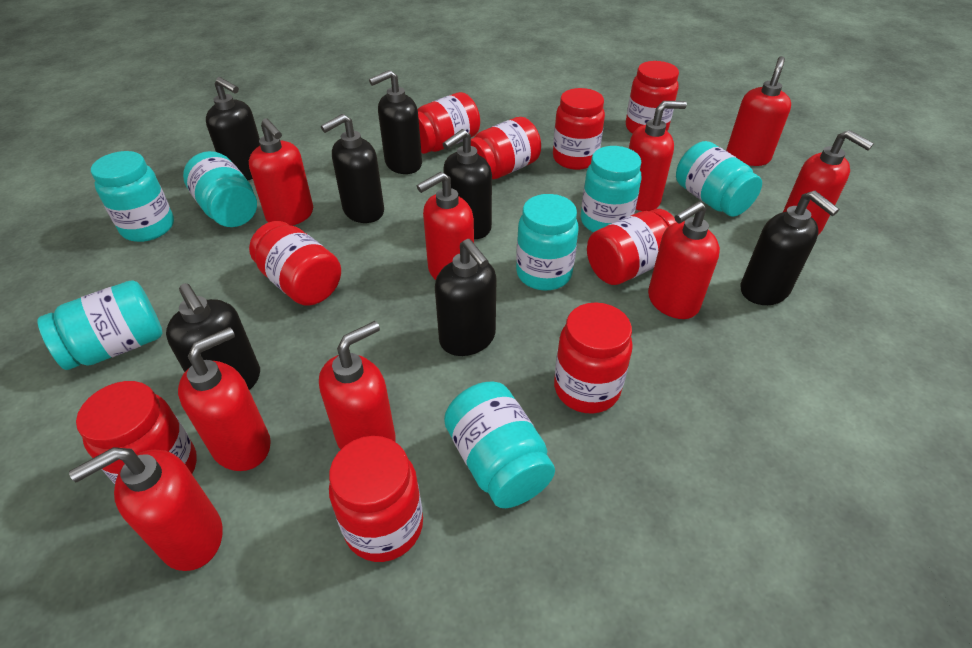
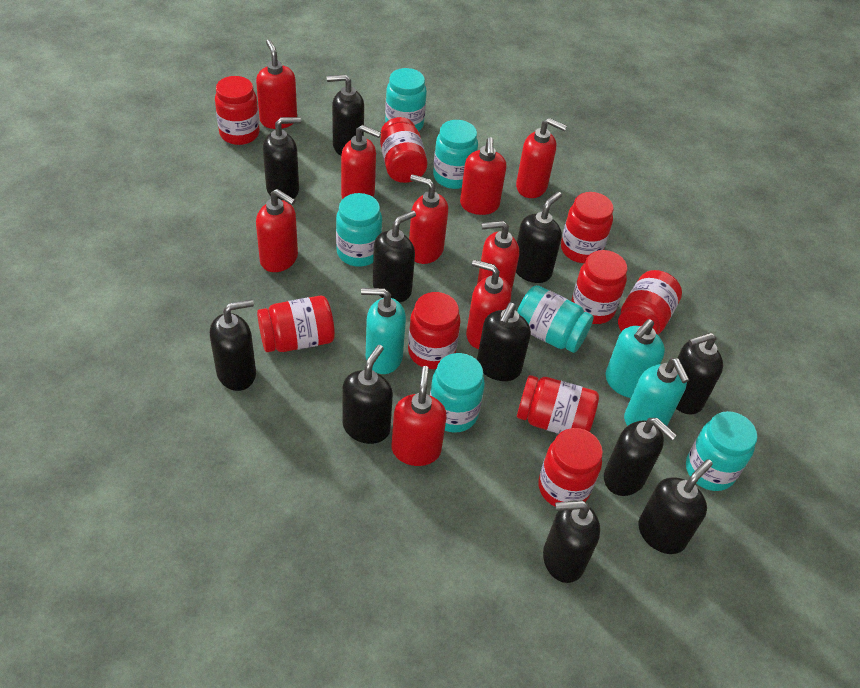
black soap dispenser: [166,283,260,390] [206,77,260,180] [321,114,384,223] [369,70,422,174] [435,239,497,356] [443,129,492,239] [741,191,839,305] = 7 -> [210,299,256,391] [263,117,301,200] [327,74,364,155] [342,345,393,444] [373,211,416,302] [477,303,531,381] [516,192,562,283] [543,500,600,583] [604,418,677,496] [638,459,713,554] [676,333,723,415] = 11
turquoise jar: [37,280,163,370] [91,151,174,242] [183,151,257,227] [444,382,555,508] [516,194,579,291] [581,146,642,233] [676,141,762,217] = 7 -> [336,193,382,267] [385,68,427,131] [430,353,485,433] [433,120,478,189] [517,285,594,353] [686,411,757,491] = 6
turquoise soap dispenser: none = 0 -> [361,288,406,374] [605,319,665,398] [624,358,689,426] = 3

